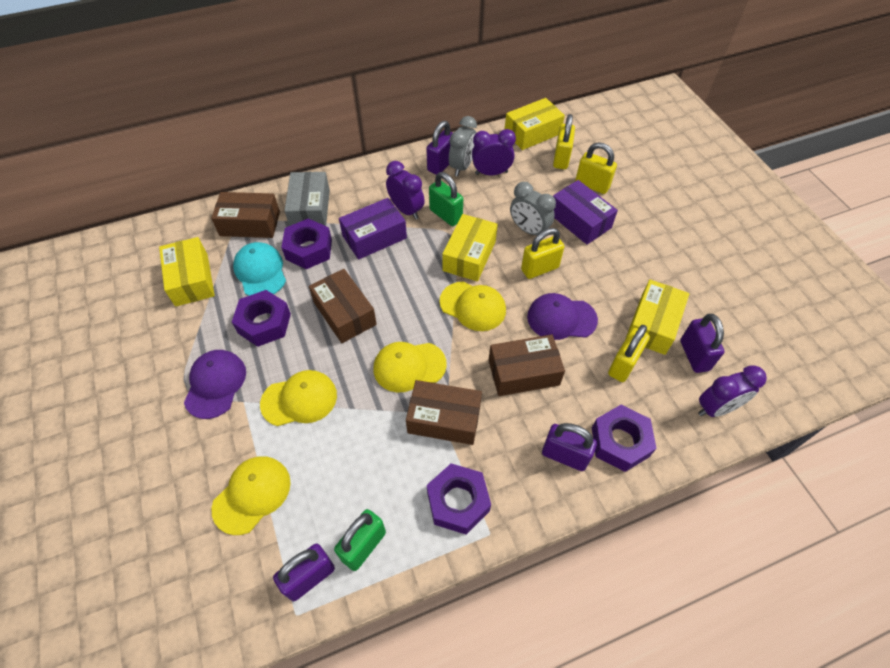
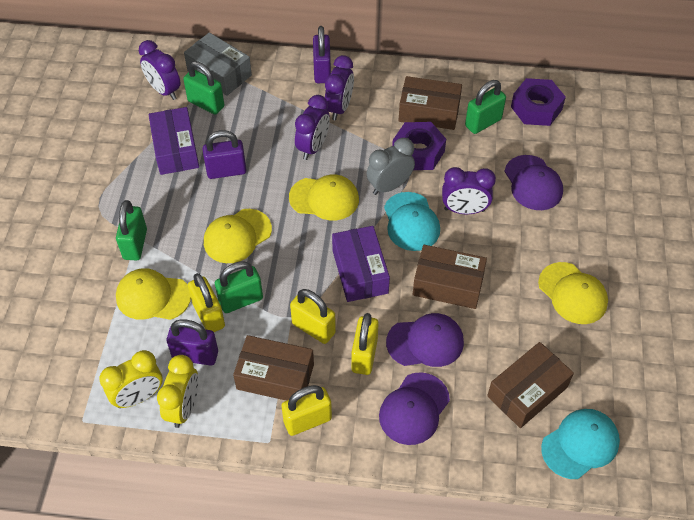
green padlock: [334,509,386,571] [429,172,463,226] = 2 -> [116,200,147,260] [183,61,224,115] [215,261,263,313] [465,80,506,134] = 4
grey clock: [449,116,477,176] [510,182,556,235] = 2 -> [367,138,415,195] = 1
purple cap: [184,350,246,419] [527,293,598,340] = 2 -> [379,372,450,445] [386,313,464,367] [504,155,563,210] = 3
purple clock: [386,161,425,220] [472,129,516,175] [698,365,767,417] = 3 -> [139,40,181,100] [295,95,330,160] [325,55,354,120] [442,167,496,214] = 4
purple nut: [232,290,291,347] [281,218,332,269] [427,463,491,534] [592,405,657,472] = 4 -> [392,122,446,170] [511,78,566,126] = 2
purple padlock: [273,544,335,601] [426,121,452,175] [542,423,597,471] [680,314,725,373] = 4 -> [166,319,218,366] [202,130,246,179] [313,26,331,83] = 3
turquoise cap: [233,242,286,296] = 1 -> [384,192,440,251] [541,409,620,479] = 2
yellow box: [159,237,215,307] [442,214,498,281] [505,98,565,150] [625,279,689,355] = 4 -> none = 0
yellow clock: none = 0 -> [99,350,163,408] [157,355,199,428] = 2

